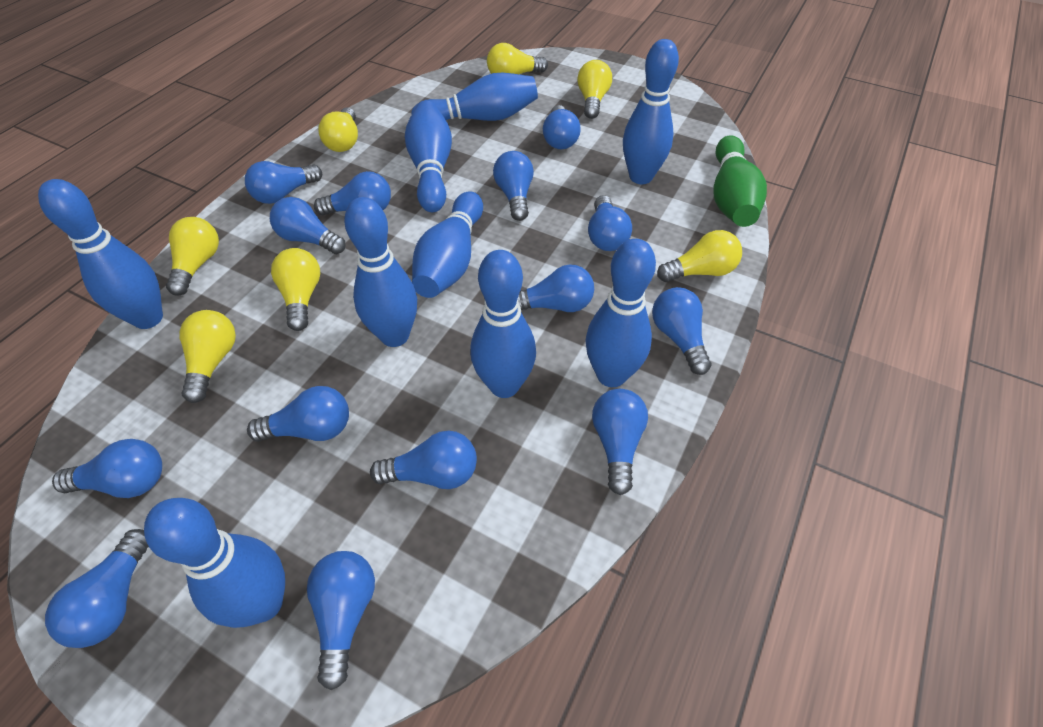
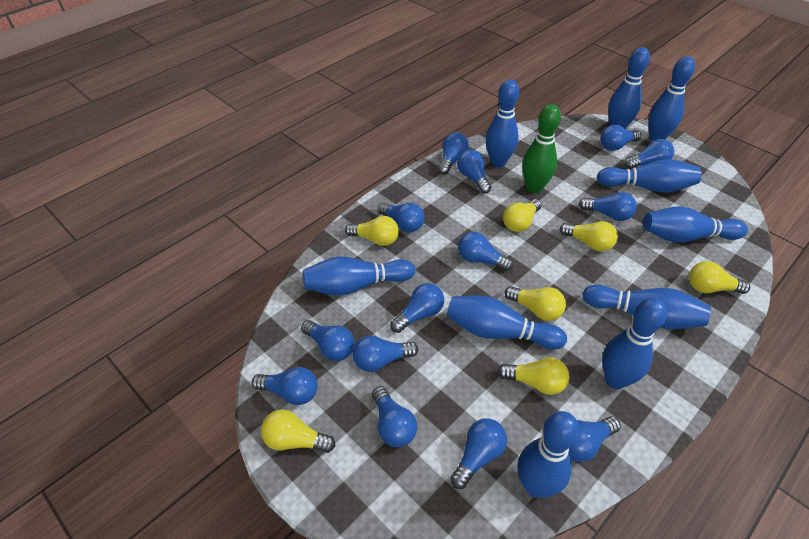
blue bowling pin: [38,179,163,329] [144,498,285,628] [344,197,417,347] [405,101,452,212] [411,73,538,121] [412,191,483,298] [470,250,536,398] [585,239,656,387] [623,39,679,184] = 9 -> [303,257,415,296] [446,296,567,349] [486,79,519,167] [518,411,579,498] [582,284,711,329] [597,159,702,193] [602,298,667,389] [608,47,650,129] [643,206,748,242] [649,56,695,141] = 10

